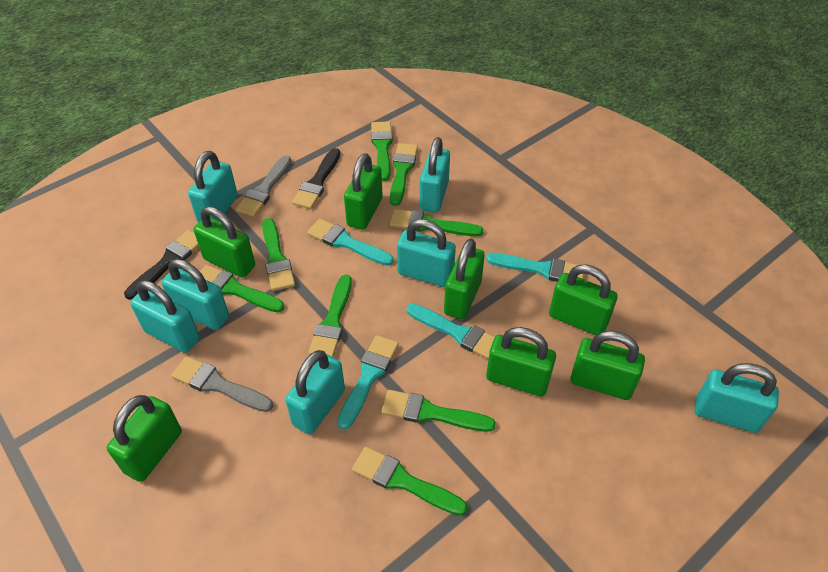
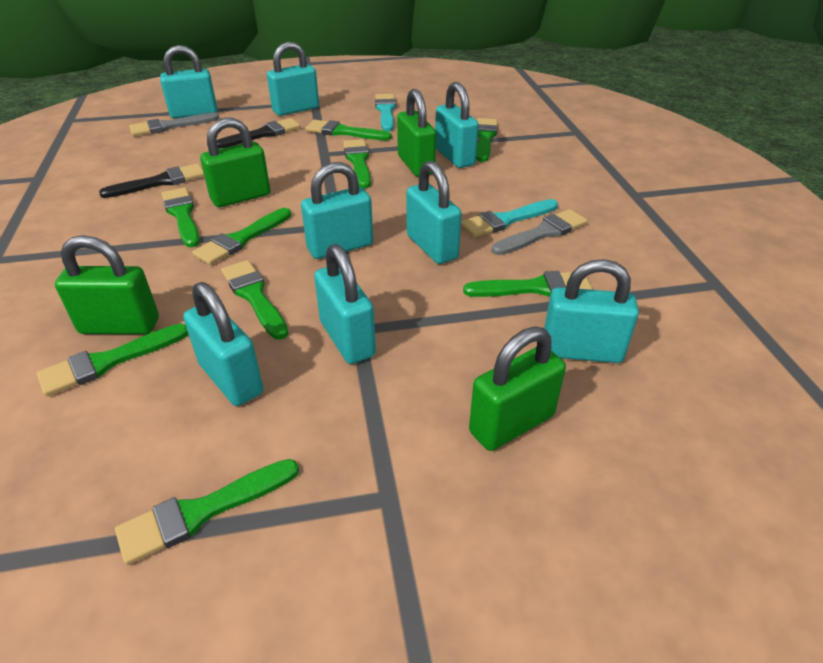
green brush: [200,265,284,312] [262,218,295,291] [308,275,352,357] [352,447,467,516] [371,121,393,181] [381,390,496,432] [390,143,418,206] [390,209,483,236] = 8 -> [37,324,189,397] [115,459,299,565] [161,187,200,247] [192,208,291,265] [221,260,288,340] [305,120,392,140] [343,139,371,188] [463,271,592,297] [476,118,498,162] = 9
green padlock: [107,395,182,482] [194,206,255,278] [344,153,383,230] [444,239,485,319] [486,327,556,397] [549,264,618,335] [570,331,645,400] = 7 -> [55,235,159,334] [200,118,270,207] [397,89,436,177] [469,327,566,451] = 4
turquoise brush: [307,219,394,266] [337,335,399,430] [407,303,495,359] [486,253,584,282] = 4 -> [375,94,396,132] [461,199,558,237] = 2
turquoise padlock: [130,280,200,353] [162,259,229,330] [188,151,238,223] [285,350,345,434] [397,219,456,287] [420,137,450,213] [695,363,779,433] = 7 -> [160,45,218,119] [183,282,263,406] [267,42,319,116] [301,162,373,259] [314,244,376,364] [406,161,462,264] [435,82,479,168] [544,259,639,363] = 8

